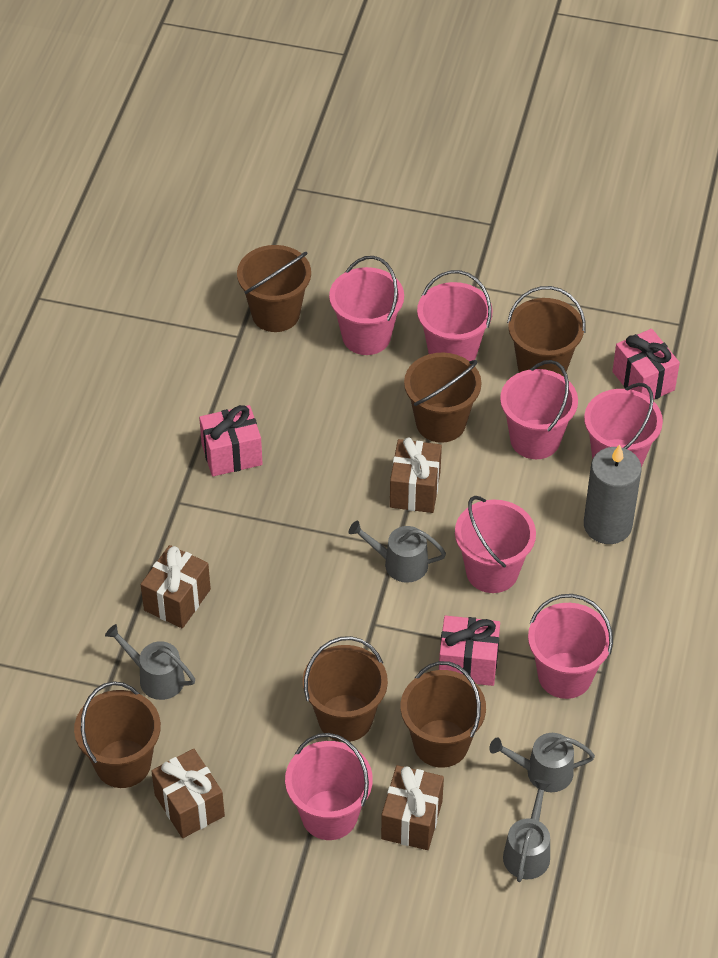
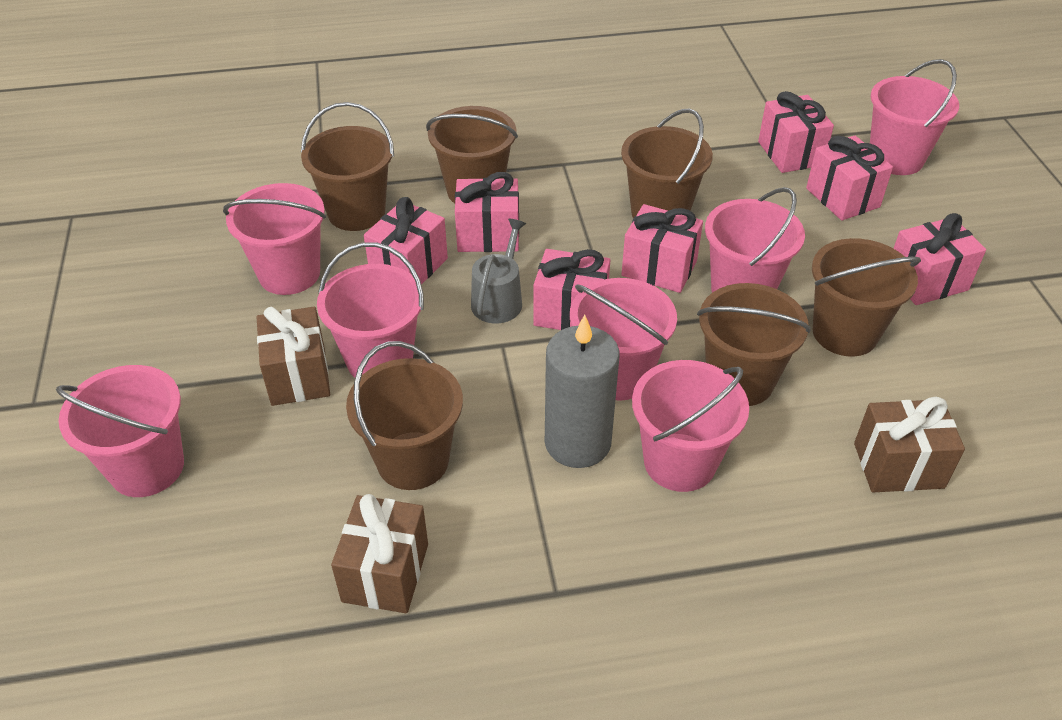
brown gift: [141,545,211,628] [151,749,225,838] [381,765,444,850] [390,438,442,513] = 4 -> [257,307,330,406] [331,494,428,613] [854,397,965,492] = 3
grey watering can: [105,624,195,700] [349,521,446,583] [489,733,595,792] [503,779,551,882] = 4 -> [471,219,526,323] = 1
pink gift: [199,405,263,476] [439,615,500,686] [612,329,680,399] = 3 -> [364,197,448,285] [455,172,519,252] [533,249,610,330] [621,204,703,293] [758,91,834,173] [806,136,893,221] [893,213,986,305] = 7

